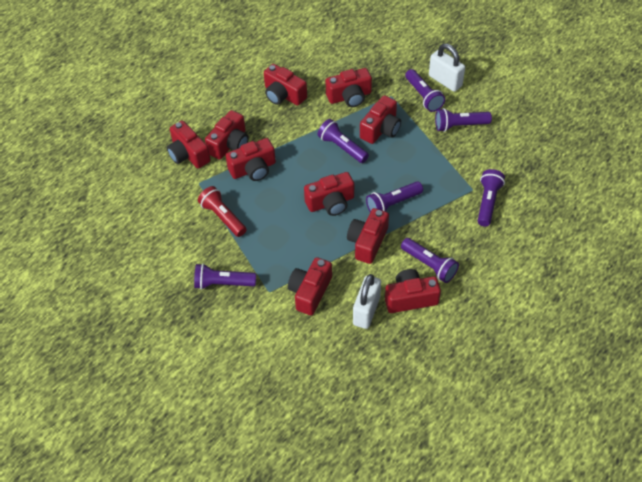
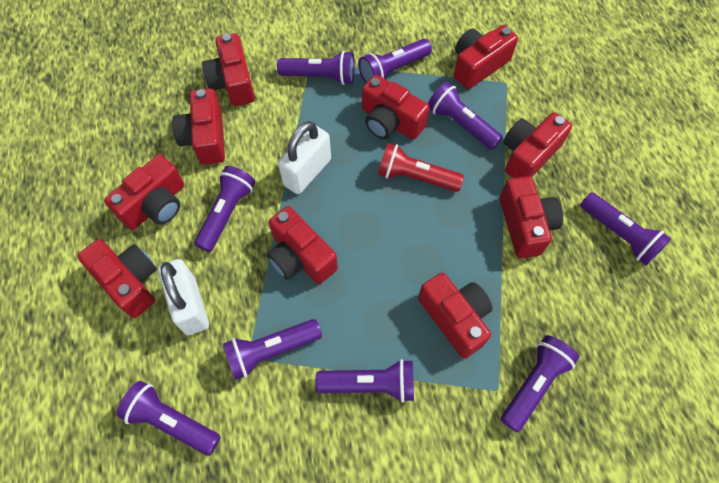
purple flashlight: [194,264,256,290] [318,119,369,163] [366,182,423,212] [401,238,459,283] [405,69,445,112] [435,108,492,132] [478,169,505,227] = 7 -> [116,381,221,456] [194,166,255,252] [223,319,322,380] [277,51,355,85] [316,359,414,403] [358,39,432,83] [428,82,503,150] [501,335,579,432] [580,192,671,266] = 9

